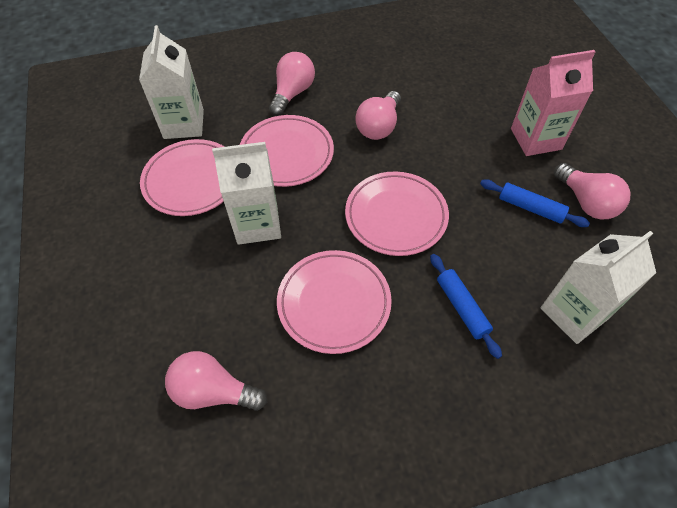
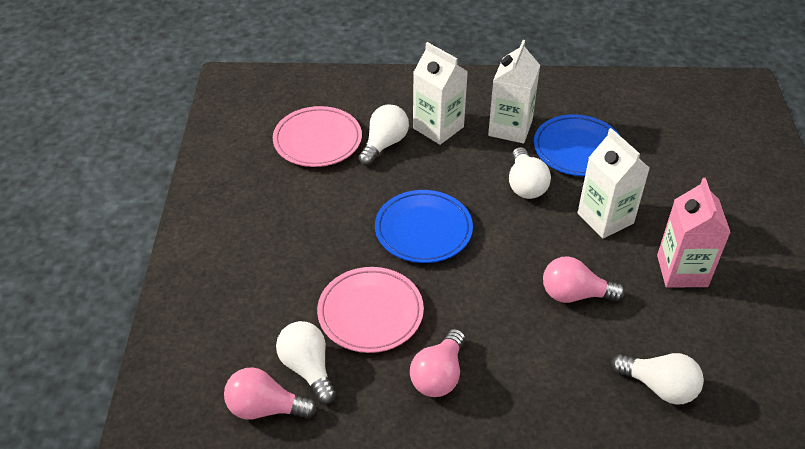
blue plate: none = 0 -> [375,190,473,263] [534,114,620,176] = 2
blue rolling pin: [430,254,502,359] [480,179,590,227] = 2 -> none = 0
pink light bulb: [165,351,267,411] [269,52,315,116] [355,91,401,140] [554,163,630,219] = 4 -> [224,367,317,420] [410,329,465,397] [543,256,625,303] = 3
pink plate: [140,139,225,216] [240,115,334,187] [277,250,392,354] [345,172,449,256] = 4 -> [273,106,362,167] [317,267,424,353] = 2
white light bulb: none = 0 -> [276,321,336,404] [358,104,409,166] [509,147,551,199] [611,353,704,405] = 4

